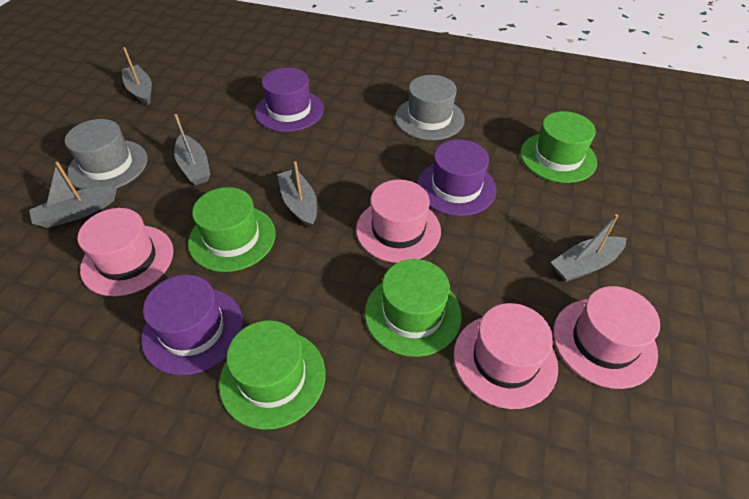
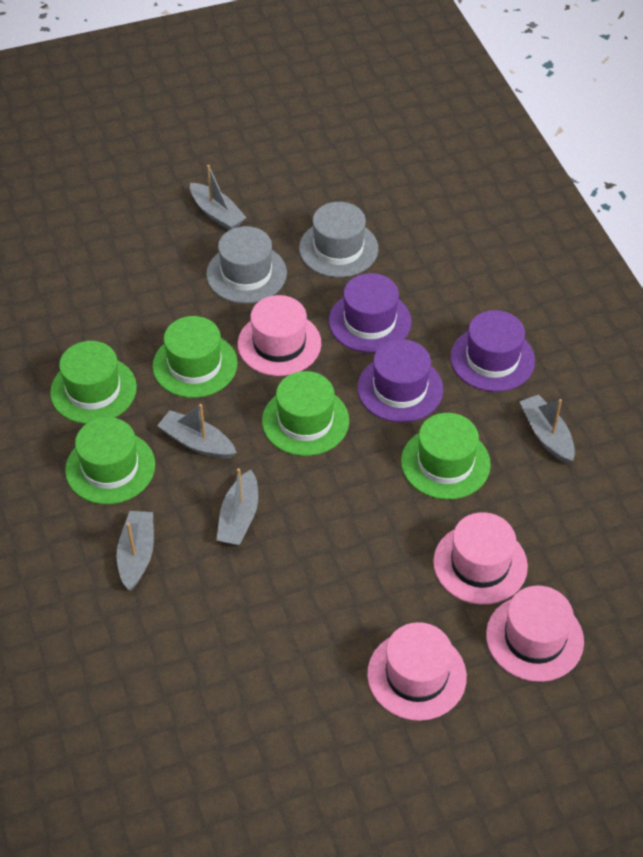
green hat: [188,187,276,272] [219,320,326,430] [365,259,462,357] [520,111,597,183] = 4 -> [50,341,137,424] [65,417,155,504] [152,316,238,398] [262,371,349,456] [401,413,491,500] = 5

